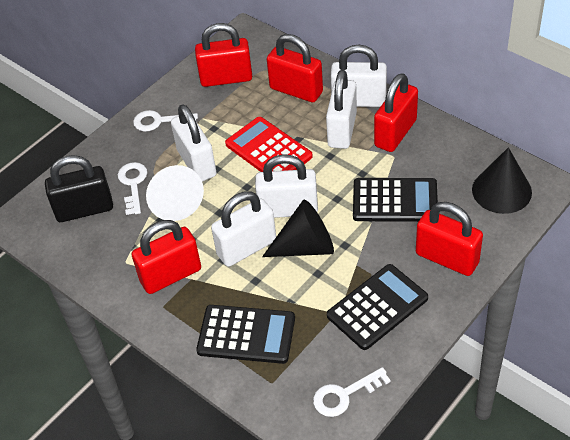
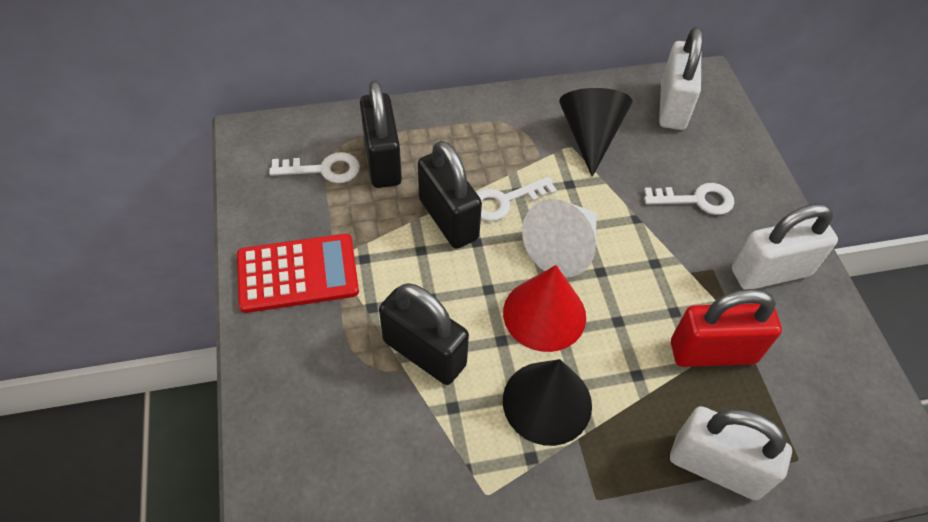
black calculator: [196,305,295,364] [327,264,428,350] [353,178,438,222] = 3 -> none = 0
black padlock: [45,155,113,222] = 1 -> [360,80,402,188] [379,283,469,385] [418,141,482,249] = 3
red cone: none = 0 -> [503,265,586,352] = 1
red padlock: [132,220,201,294] [195,23,252,87] [267,34,323,102] [374,73,418,152] [416,202,483,276] = 5 -> [671,289,782,367] = 1
white padlock: [171,104,217,182] [211,191,276,267] [255,154,318,218] [326,70,357,149] [331,44,387,107] = 5 -> [659,27,703,130] [670,406,792,500] [732,203,838,290] = 3

